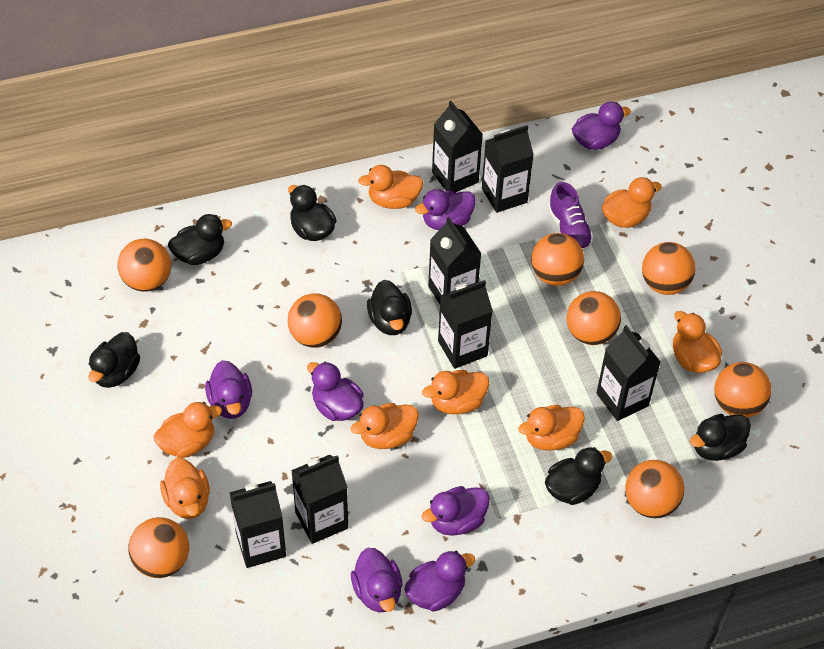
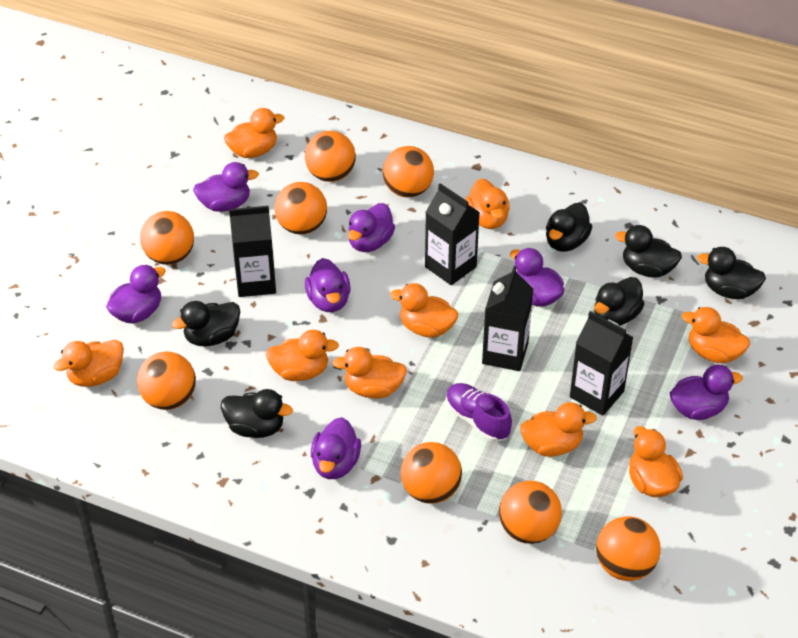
black carton: [229,481,286,568] [291,455,348,544] [428,217,481,304] [432,101,483,193] [438,280,493,369] [482,125,534,213] [596,325,661,421] = 7 -> [229,206,276,297] [425,183,480,285] [482,266,533,371] [570,311,634,416] = 4
orange duck: [154,402,222,458] [160,458,210,519] [351,403,419,449] [358,165,423,209] [422,370,489,414] [518,405,585,451] [602,177,662,228] [673,311,722,373] = 8 -> [53,339,124,387] [224,108,284,158] [266,330,339,381] [332,347,407,399] [390,283,458,337] [465,178,510,229] [520,402,597,457] [629,426,683,497] [682,307,750,363] = 9

